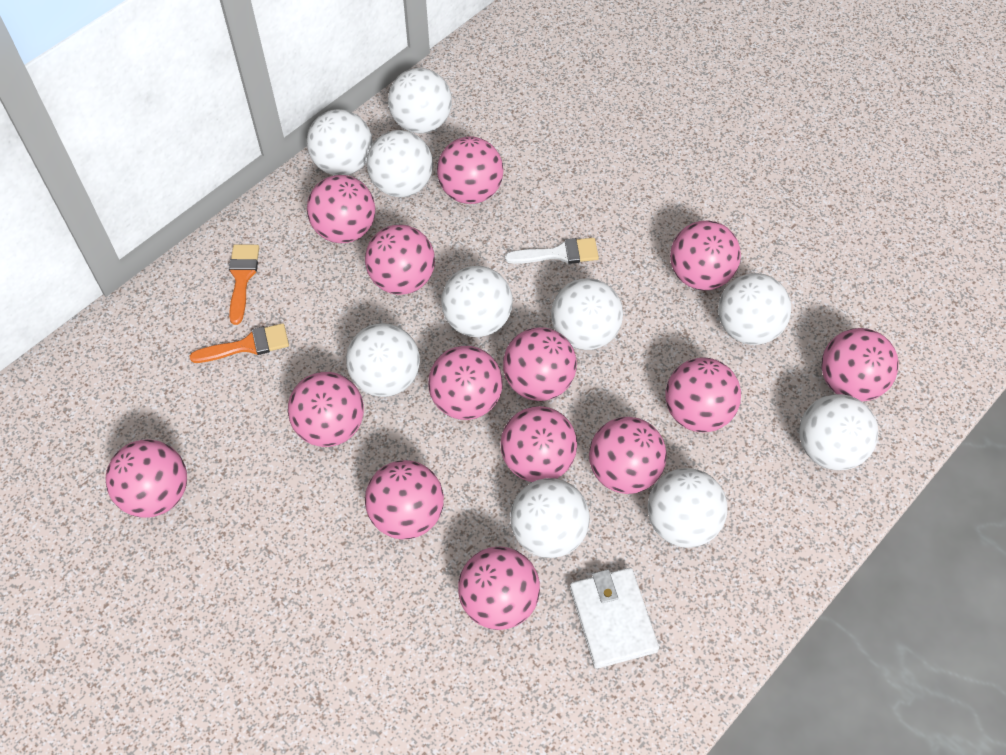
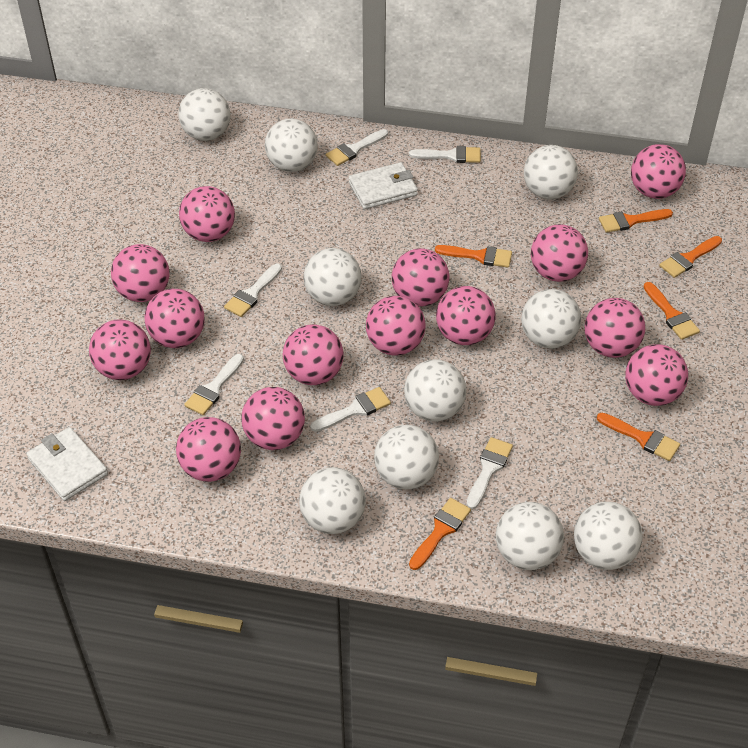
orange brush: [190,323,289,363] [229,245,259,325] = 2 -> [409,498,471,570] [435,245,512,268] [597,413,680,461] [599,209,673,233] [644,282,700,340] [659,236,722,278] = 6
white brush: [505,238,599,264] = 1 -> [184,354,244,415] [224,263,282,317] [310,387,391,432] [326,129,388,166] [409,146,481,163] [467,437,513,509] = 6
white wallet: [570,568,659,669] = 1 -> [26,427,108,501] [349,162,418,209] = 2

